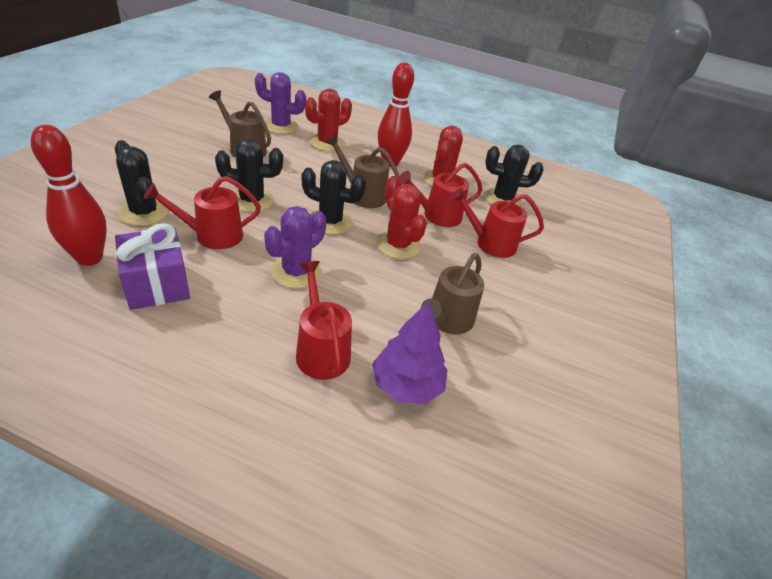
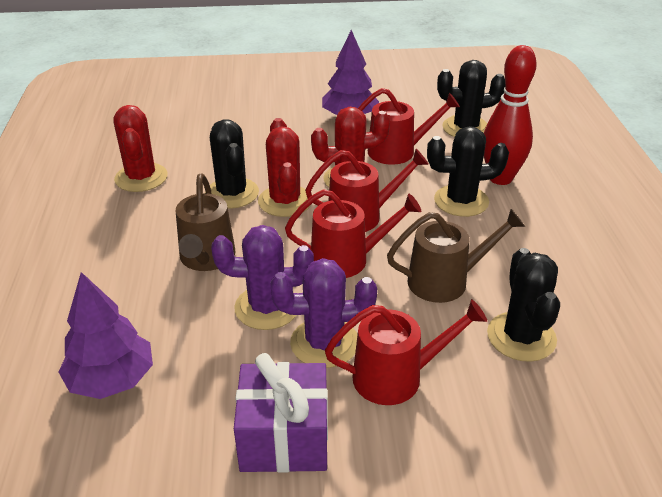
brown watering can: [209,90,271,158] [326,134,401,208] [421,253,484,334] = 3 -> [176,174,236,271] [387,209,525,303] = 2
purple tree: [372,301,447,404] = 1 -> [58,272,153,399] [322,30,379,115] = 2
red bowling pin: [31,125,107,266] [378,62,414,167] = 2 -> [484,45,537,185] = 1

